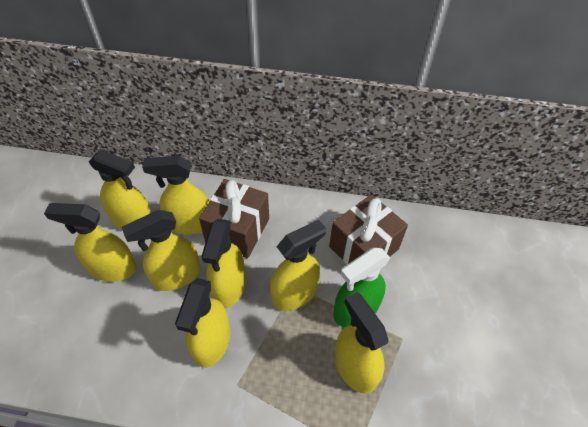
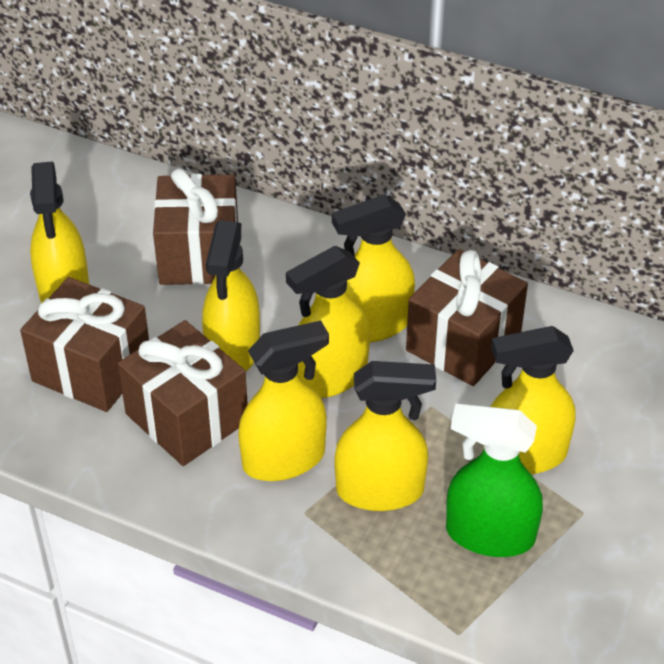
brown gift: [199,179,269,258] [329,194,408,264] = 2 -> [20,277,149,412] [118,320,248,466] [153,168,238,285] [406,249,528,386] = 4
yellow spray bottle: [44,203,137,282] [89,150,151,230] [121,210,201,291] [142,156,209,235] [175,278,230,368] [201,219,246,308] [270,219,326,311] [335,292,388,394] = 8 -> [30,162,89,303] [202,220,260,371] [238,320,329,481] [286,246,370,398] [332,194,415,342] [334,361,436,511] [483,326,576,475] = 7

